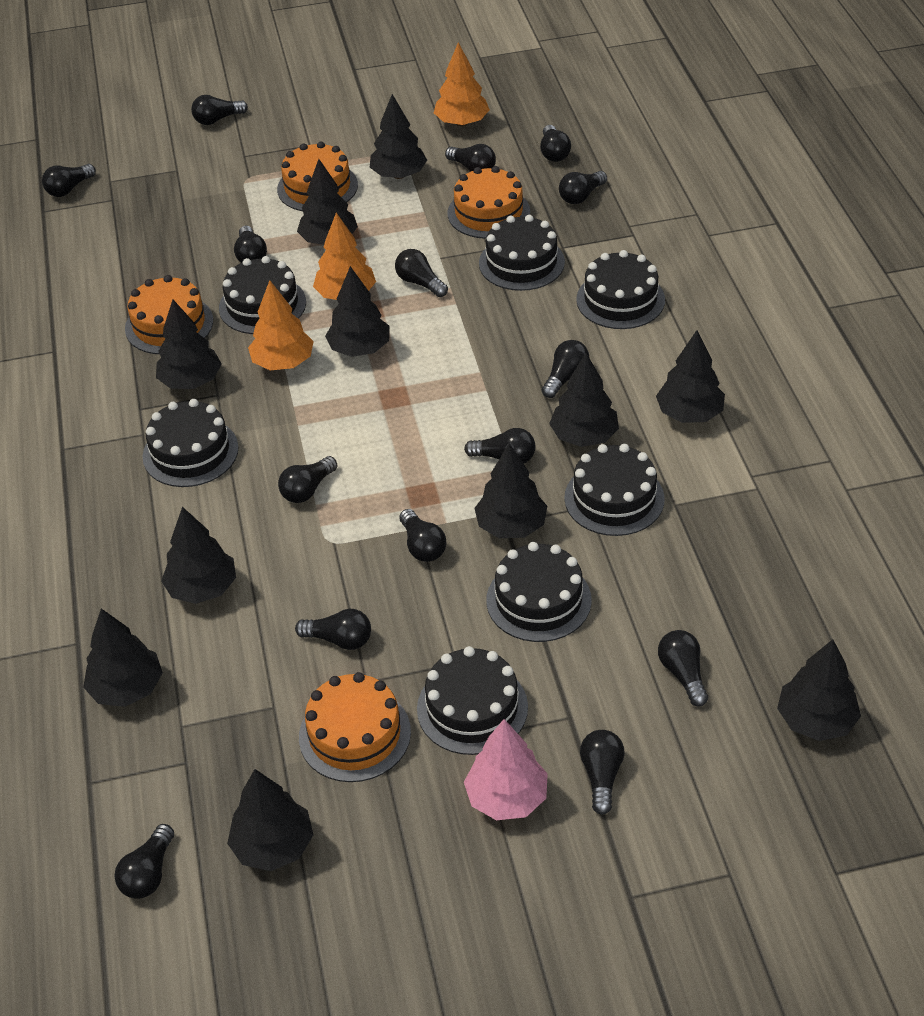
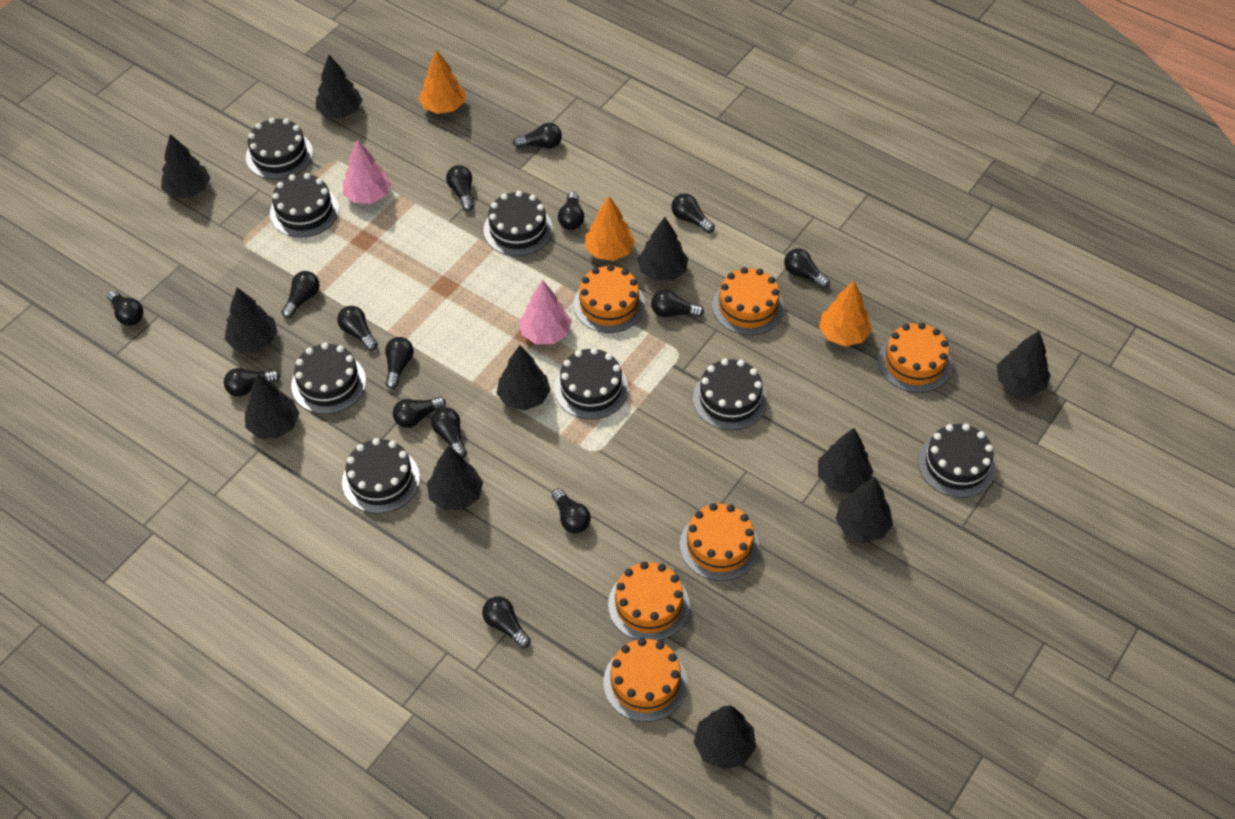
black cake: [143,399,238,487] [219,256,306,334] [417,646,528,755] [479,215,565,291] [486,542,592,642] [564,444,665,536] [576,250,665,329] = 7 -> [246,118,313,180] [270,173,339,237] [291,342,366,414] [342,438,420,513] [483,191,553,256] [554,348,628,419] [693,358,767,430] [918,424,996,498] = 8
orange cake: [125,275,213,354] [277,141,358,211] [299,672,411,782] [448,166,530,239] = 4 -> [574,264,645,333] [603,638,687,722] [608,561,690,641] [680,503,759,581] [712,267,784,335] [878,322,952,393] = 6
pink tree: [464,719,548,820] = 1 -> [343,139,392,204] [519,280,572,344] = 2

